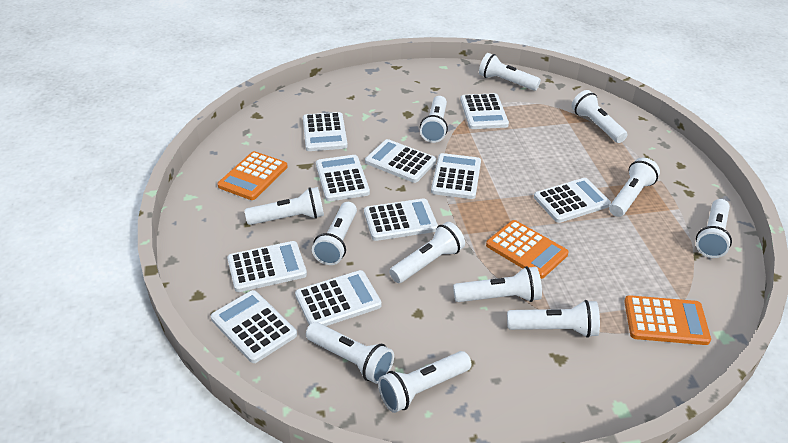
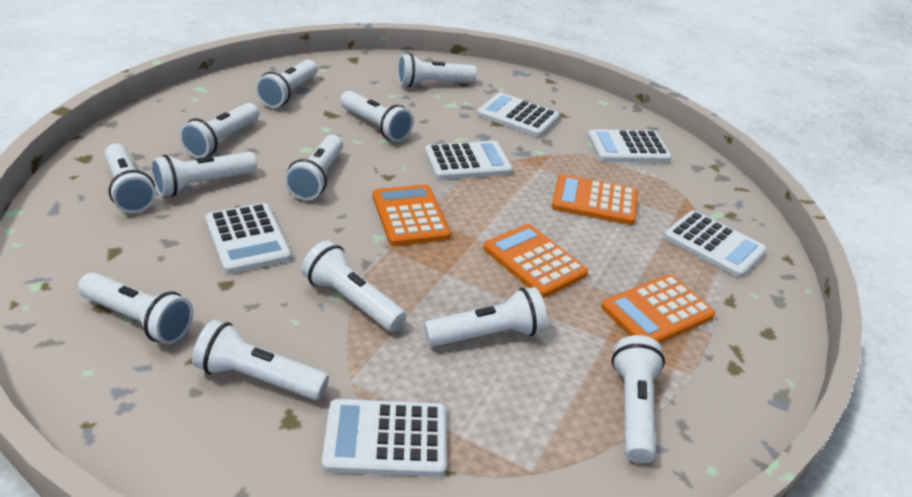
orange calculator: [217,151,288,200] [486,220,569,279] [624,295,711,345] = 3 -> [372,185,451,246] [483,224,588,298] [551,174,638,225] [601,274,715,344] = 4
white calculator: [211,290,297,363] [227,241,307,292] [295,270,382,326] [303,112,348,151] [316,155,370,201] [364,198,438,241] [365,139,436,183] [431,153,481,199] [460,93,509,129] [534,178,611,223] = 10 -> [205,203,291,274] [322,399,447,477] [425,141,513,180] [477,93,560,137] [588,129,672,162] [664,210,767,278] = 6

